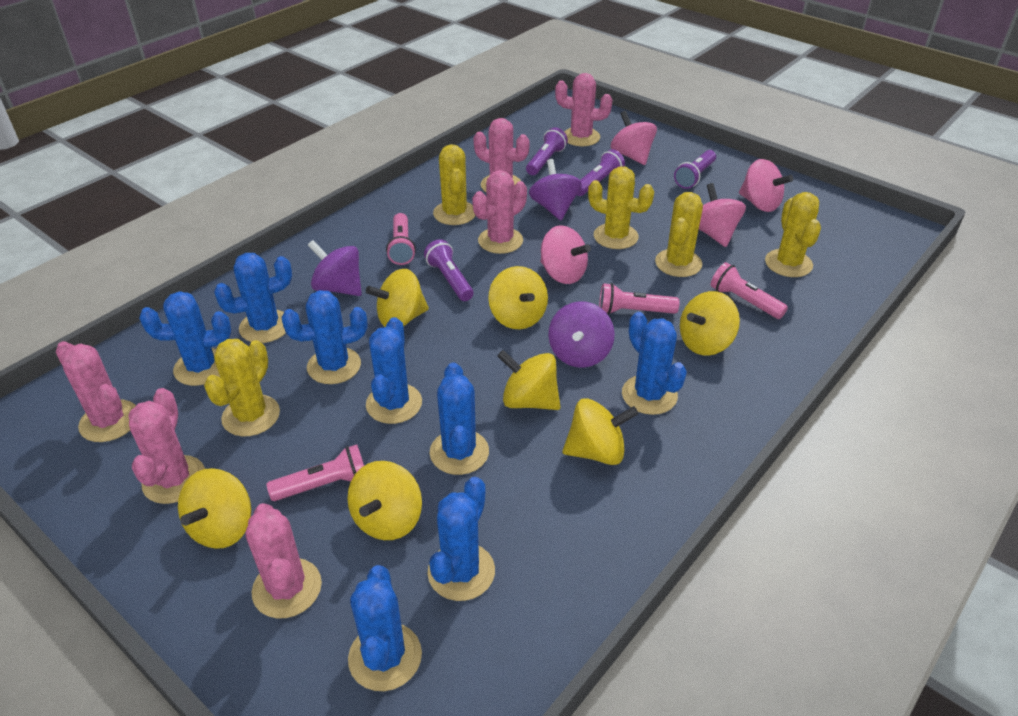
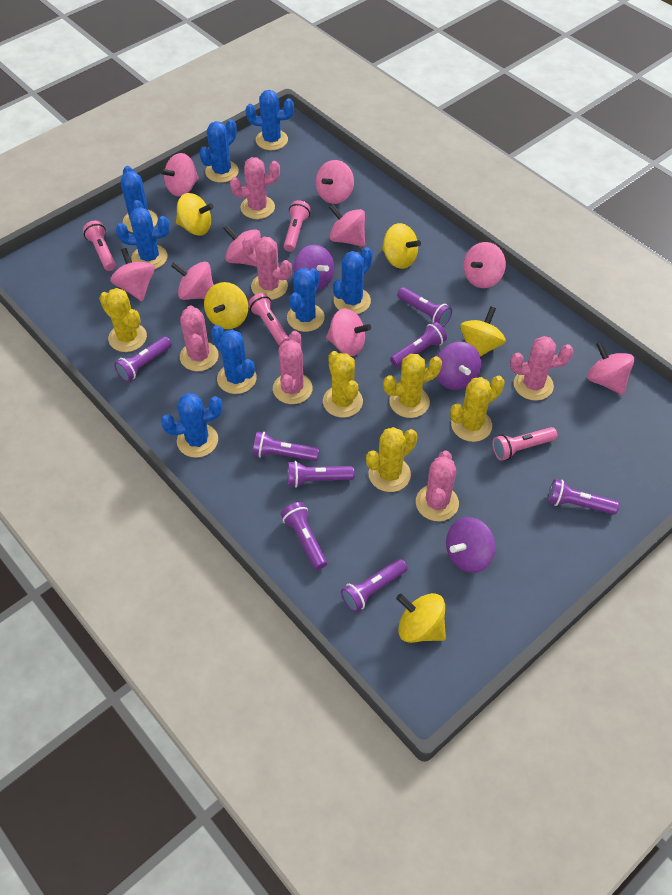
pink spinning top: [541,225,591,284] [611,111,657,165] [699,183,746,247] [739,159,793,212] = 4 -> [110,248,155,301] [160,153,199,197] [171,262,214,300] [223,225,261,267] [316,160,354,204] [326,309,371,356] [329,204,365,247] [464,242,506,288] [587,341,635,395] = 9
purple flashlight: [424,239,474,301] [526,127,568,175] [577,149,625,196] [674,150,716,189] = 4 -> [114,336,172,382] [253,432,319,461] [281,502,327,570] [288,461,354,488] [341,559,408,612] [390,322,447,367] [397,287,452,327] [548,479,619,515] = 8
yellow spinning top: [178,468,251,549] [347,461,422,540] [366,269,429,327] [488,266,548,329] [497,350,560,410] [562,398,638,465] [680,291,740,356] = 7 -> [176,193,214,235] [204,282,248,329] [382,223,421,269] [396,593,446,643] [460,306,506,357] = 5

